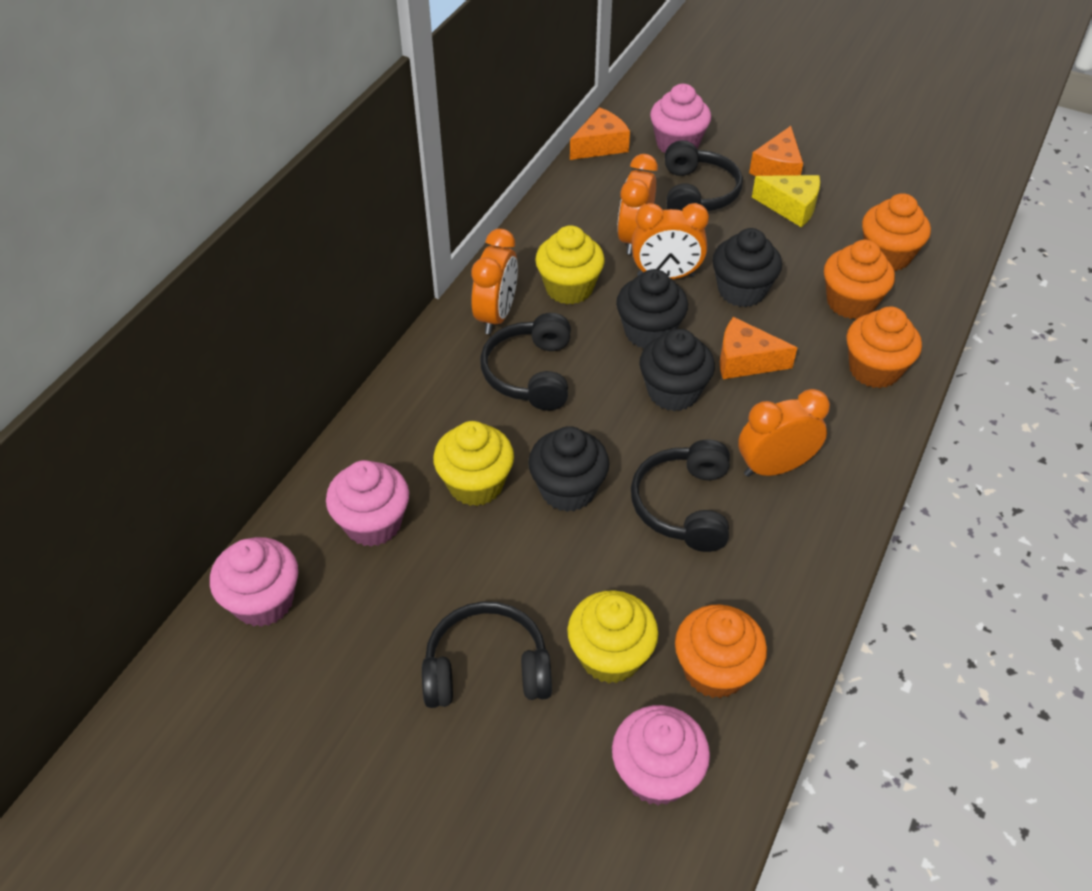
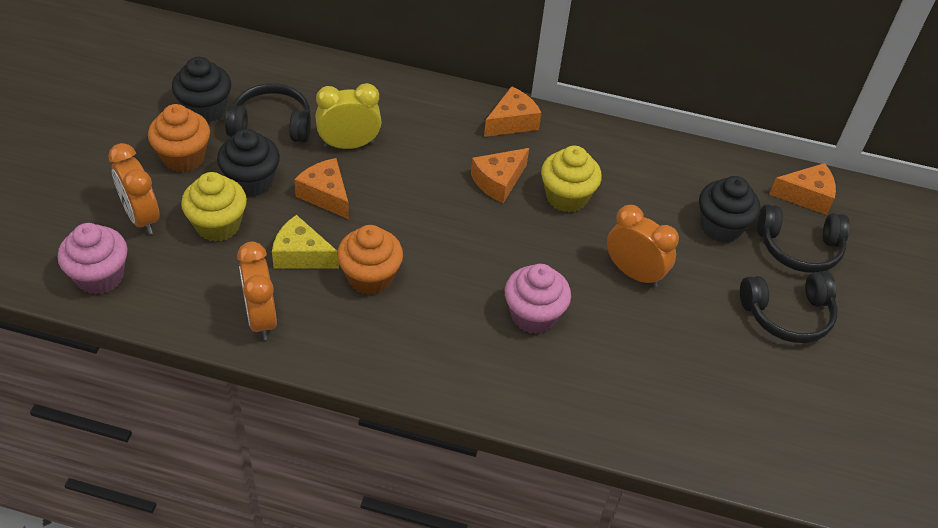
black cupcake: [528,426,609,512] [616,269,688,349] [639,329,715,411] [712,228,782,307] = 4 -> [172,57,231,123] [217,129,280,197] [699,176,760,243] = 3
black headphones: [422,601,552,708] [480,313,571,411] [631,440,730,552] [665,140,743,211] = 4 -> [225,83,311,143] [740,271,838,343] [757,204,850,273] = 3
orange cheese: [570,107,630,160] [720,317,797,379] [749,126,803,176] = 3 -> [294,158,349,219] [471,148,529,203] [484,86,542,137] [769,163,836,215] = 4
orange clock: [471,229,518,334] [617,154,658,255] [632,203,709,279] [738,389,830,477] = 4 -> [108,143,159,235] [237,242,277,340] [607,205,679,287] = 3
orange cupcake: [675,605,767,698] [824,240,895,319] [846,307,922,388] [862,193,931,271] = 4 -> [148,104,210,172] [337,225,403,295] = 2
pink cupcake: [210,537,298,627] [326,460,409,547] [612,705,710,805] [650,84,711,153] = 4 -> [58,223,128,295] [505,264,571,334] = 2
yellow clock: none = 0 -> [315,83,381,149] = 1
yellow cupcake: [433,421,514,506] [535,225,605,304] [567,590,658,683] = 3 -> [181,172,247,242] [541,146,602,213] = 2

